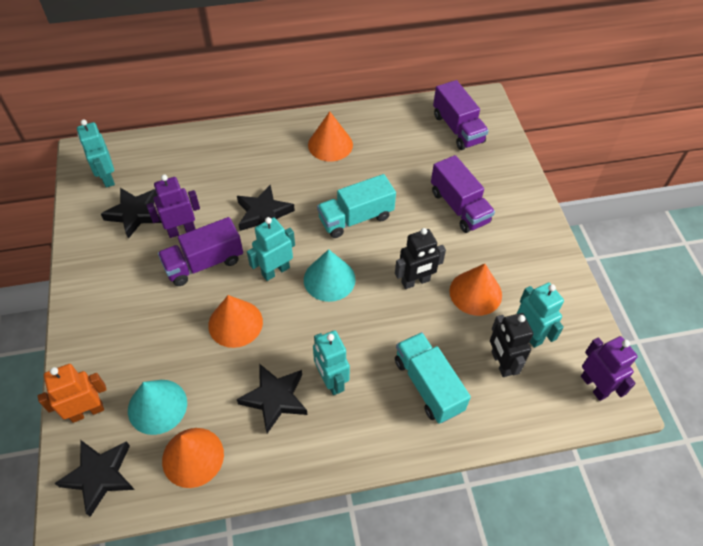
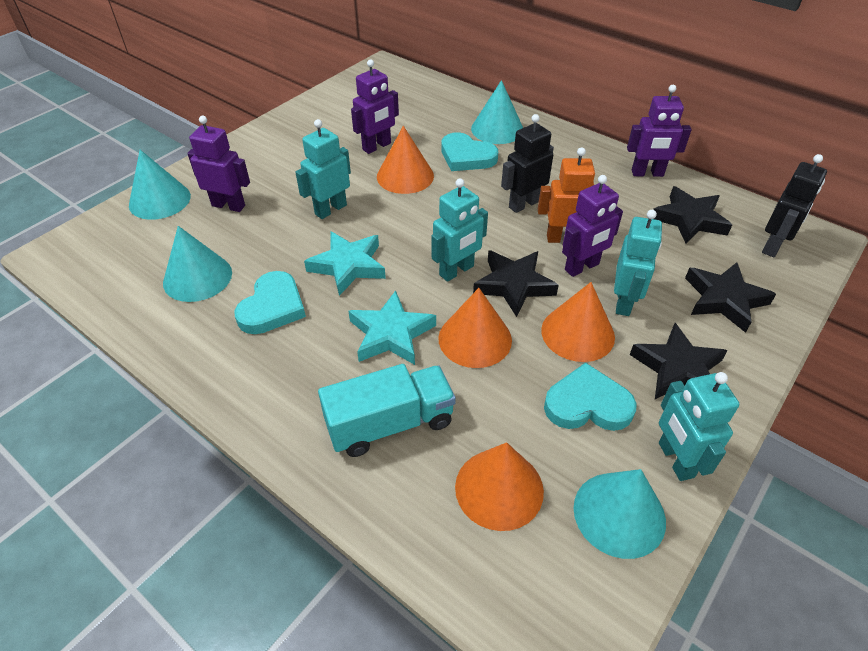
purple robot: [146,175,200,238] [581,336,638,401] = 2 -> [187,116,250,212] [351,59,399,154] [562,175,623,277] [627,85,691,177] = 4
purple truck: [158,217,243,286] [431,155,495,233] [433,80,489,150] = 3 -> none = 0
turquoise cone: [128,380,187,435] [304,249,356,302] = 2 -> [129,150,191,220] [163,226,232,302] [471,80,523,144] [574,469,666,559] = 4
turquoise heart: none = 0 -> [234,271,306,334] [441,132,498,171] [544,363,636,431] = 3
turquoise star: none = 0 -> [304,231,386,296] [348,290,436,365] = 2
turquoise truck: [317,174,396,238] [395,332,471,424] = 2 -> [318,364,456,457] = 1

